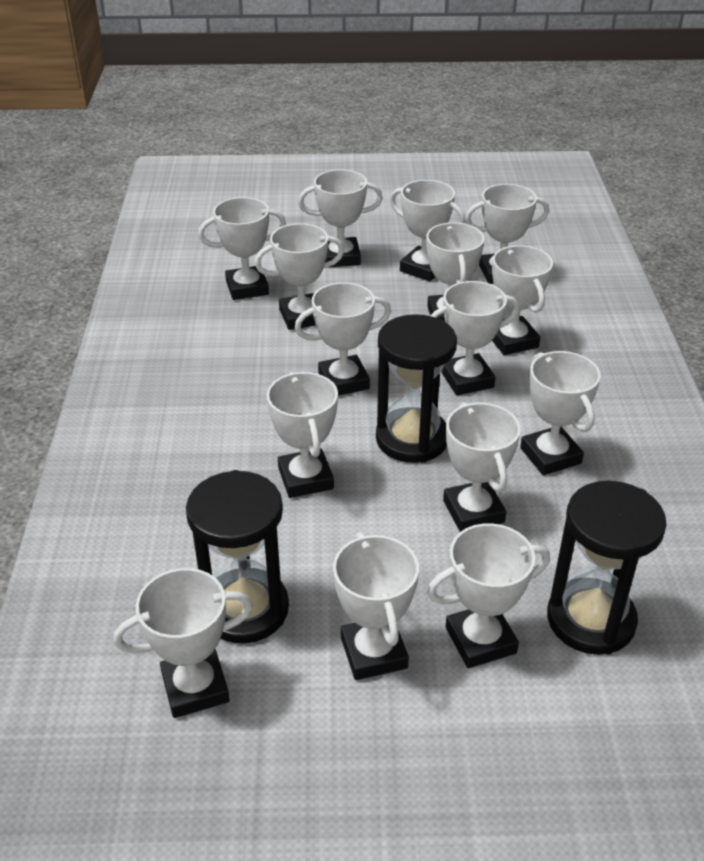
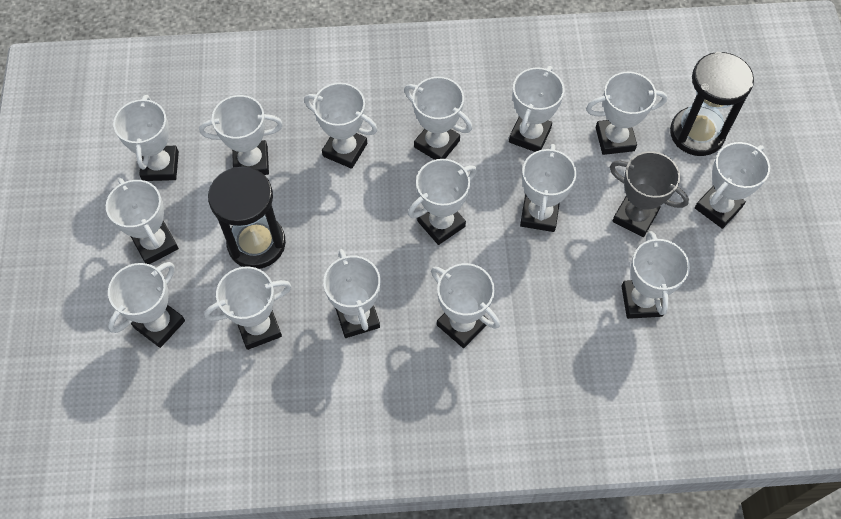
black hourglass: [186,470,289,644] [376,314,457,463] [547,481,667,655] = 3 -> [208,167,286,269] [670,52,754,156] = 2
grey trophy: none = 0 -> [610,151,689,237] = 1

